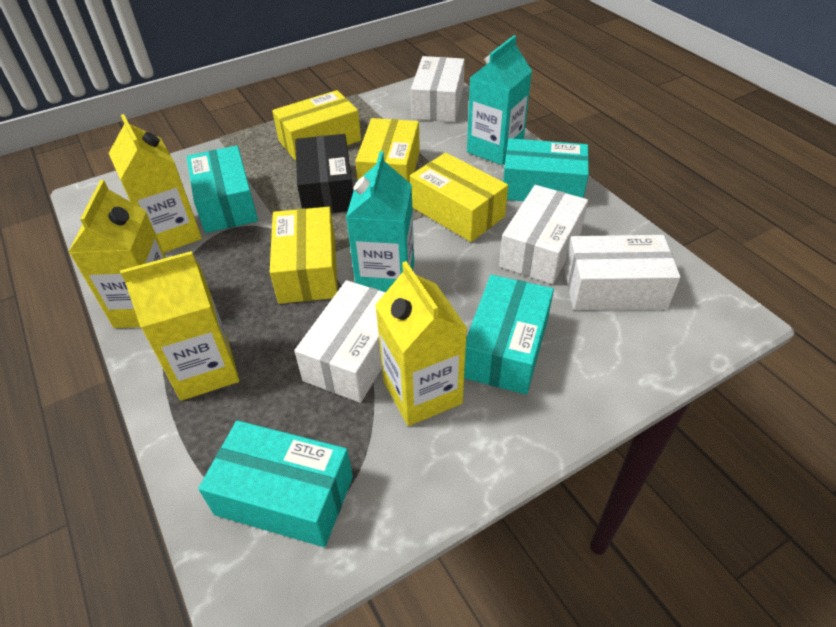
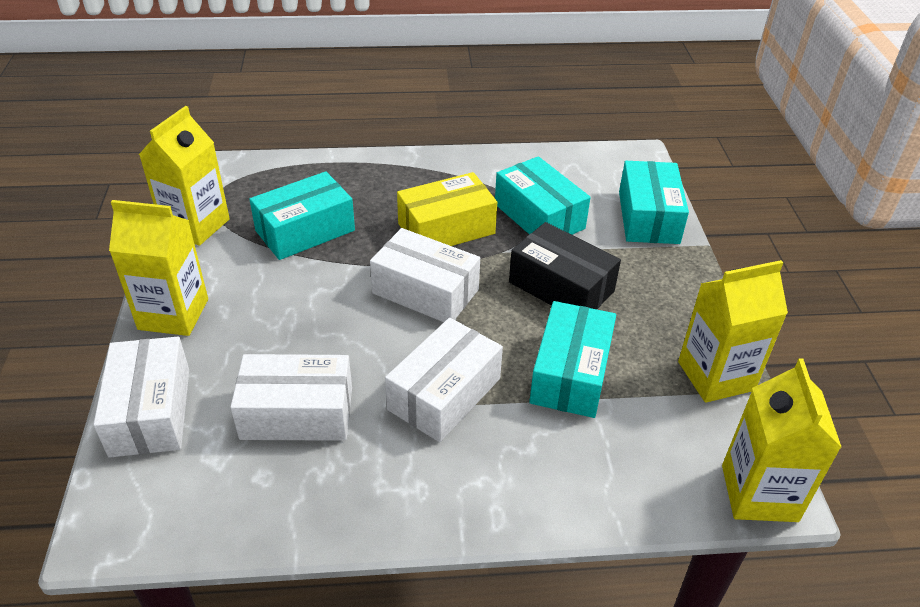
turquoise carton: [346,151,414,292] [467,35,532,165] = 2 -> none = 0
yellow box: [270,207,338,304] [272,90,361,161] [355,118,420,183] [410,153,508,242] = 4 -> [397,172,497,246] = 1

